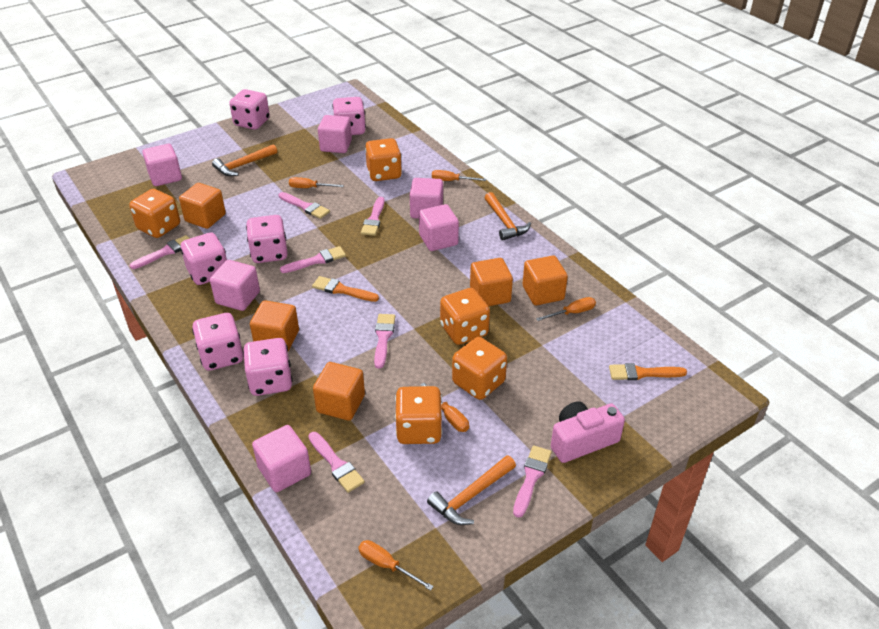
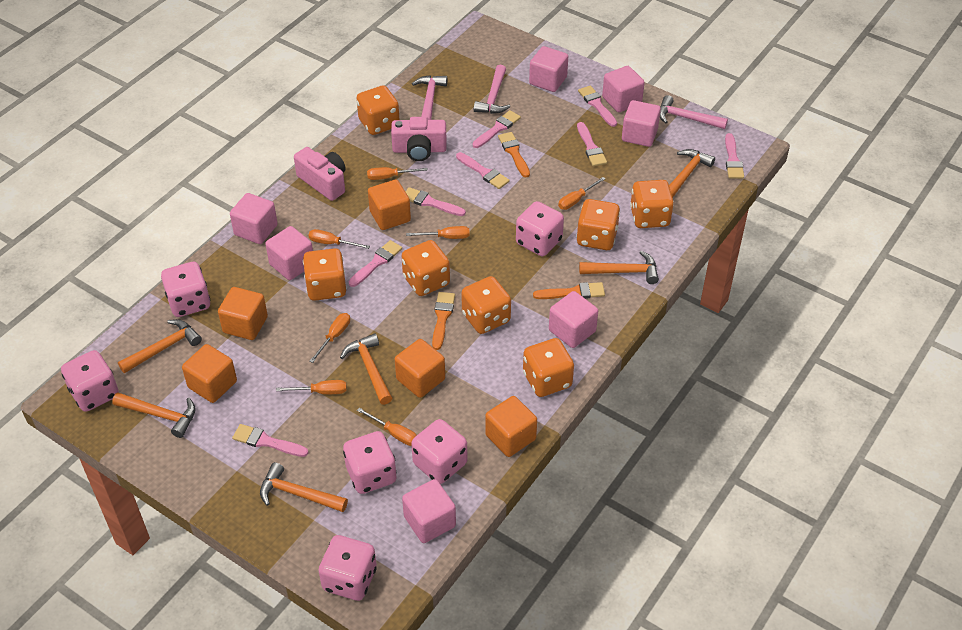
orange brush: [312,276,379,302] [609,363,687,380] = 2 -> [432,292,455,350] [498,132,530,177] [533,282,605,299] = 3
orange dice: [129,189,180,238] [365,138,402,181] [395,386,442,444] [440,288,490,345] [452,337,507,400] = 5 -> [303,248,347,301] [357,85,400,135] [402,240,450,296] [461,276,511,334] [523,338,574,397] [576,199,620,250] [630,180,674,228] = 7
orange hammer: [212,144,277,176] [427,455,516,525] [484,192,531,241] = 3 -> [112,392,196,438] [118,319,202,373] [260,462,348,512] [340,333,392,405] [579,251,659,284] [669,149,715,198] = 6
orange screwdriver: [289,177,344,188] [358,540,434,591] [420,383,469,432] [432,170,486,181] [536,297,596,321] = 5 -> [276,380,347,394] [308,229,370,249] [309,313,350,363] [357,408,417,446] [367,167,428,180] [406,226,470,239] [558,177,605,210] = 7
pink brush: [130,235,190,269] [279,192,330,219] [280,246,346,273] [308,432,365,493] [361,197,385,236] [374,314,395,369] [513,445,552,518] = 7 -> [232,424,308,457] [349,240,402,287] [406,187,466,216] [456,152,510,189] [473,110,521,148] [577,122,607,166] [578,85,617,127] [725,133,744,179] = 8
pink camera: [551,401,625,463] = 1 -> [294,147,346,201] [391,117,447,161] = 2
pink cube: [142,144,182,186] [210,260,260,311] [252,425,311,492] [318,115,352,153] [410,178,443,219] [419,204,459,251] = 6 -> [230,193,278,244] [266,226,313,280] [402,479,456,543] [529,46,568,92] [549,291,598,348] [602,66,645,112] [622,100,661,147] = 7
pink hammer: none = 0 -> [412,75,447,120] [474,65,510,114] [660,95,728,129] = 3

